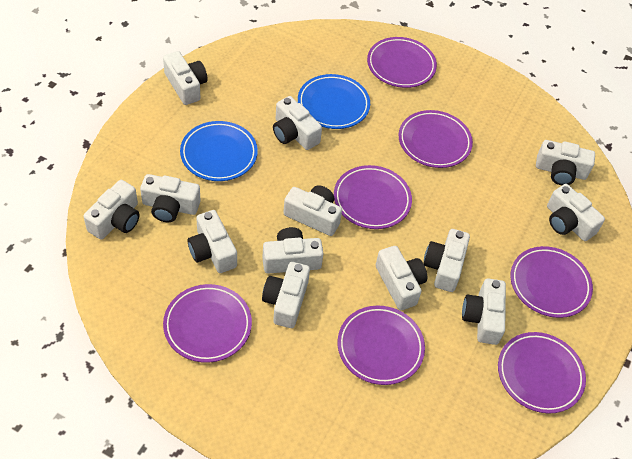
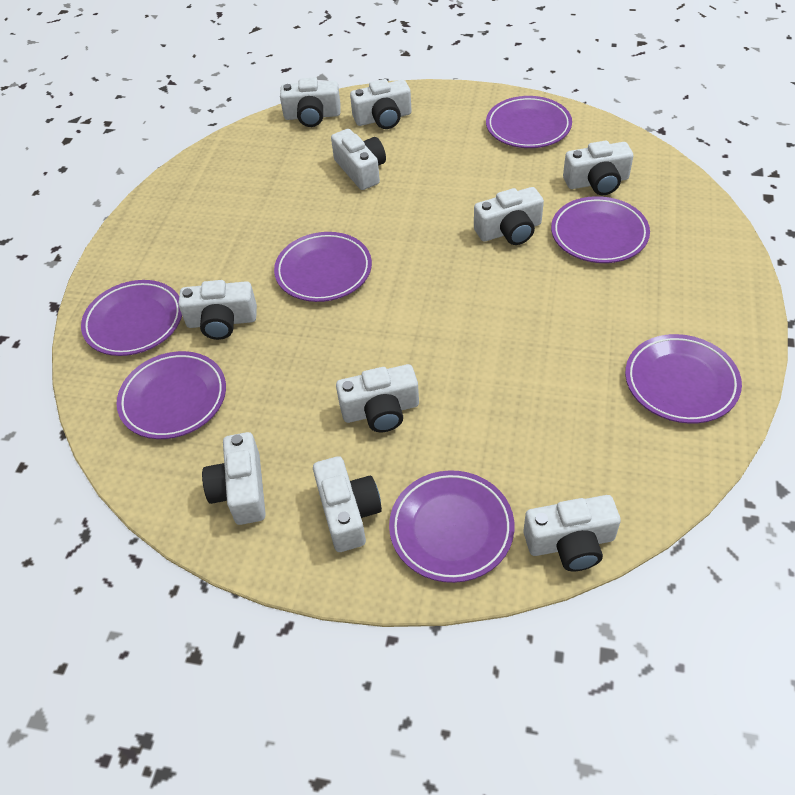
blue plate: [180,121,258,181] [298,74,370,129] = 2 -> none = 0
white camera: [83,180,140,239] [140,174,201,222] [163,51,208,105] [188,210,237,273] [262,227,324,274] [262,262,310,328] [273,96,322,150] [283,185,342,236] [376,246,427,310] [423,229,470,292] [462,278,506,345] [536,140,595,185] [547,184,605,241] = 13 -> [178,280,257,340] [202,432,266,525] [280,77,341,127] [313,456,382,552] [331,129,386,190] [336,364,419,432] [350,79,412,129] [474,187,544,245] [523,495,621,571] [563,140,633,195] = 10

